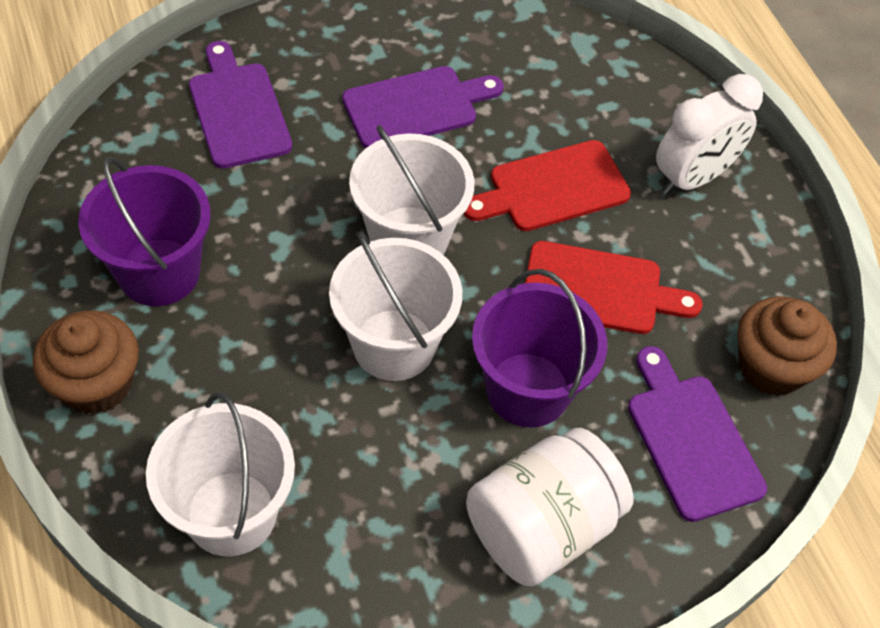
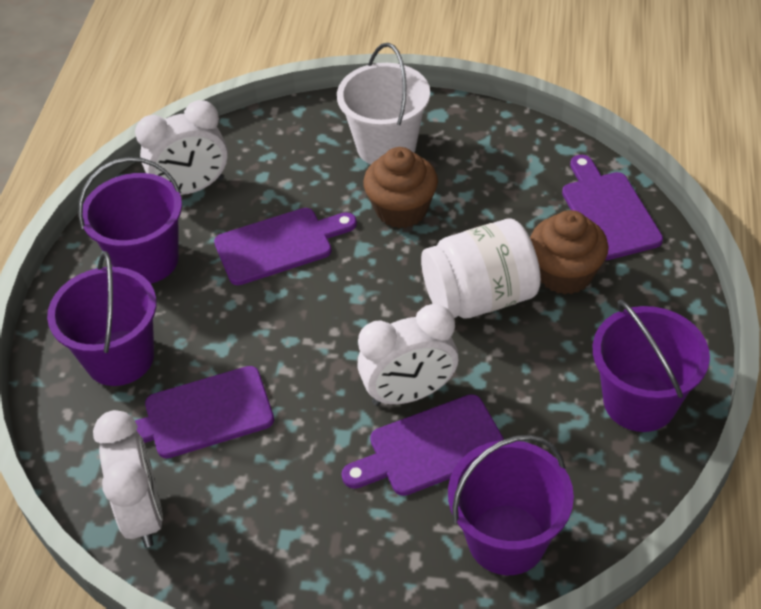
purple bucket: [78,157,211,306] [472,269,607,427] = 2 -> [47,251,157,386] [78,157,182,284] [448,435,574,575] [593,300,710,432] = 4
purple cutting board: [189,41,292,168] [342,66,504,148] [628,346,767,522] = 3 -> [135,366,274,458] [214,208,357,285] [341,394,504,496] [562,155,663,260] = 4
red cutting board: [463,140,631,231] [525,241,703,334] = 2 -> none = 0
white bucket: [146,392,295,556] [329,232,462,381] [349,125,474,255] = 3 -> [337,43,430,164] = 1
white clock: [656,74,763,195] = 1 -> [93,410,163,547] [135,100,228,195] [357,304,459,406] = 3

